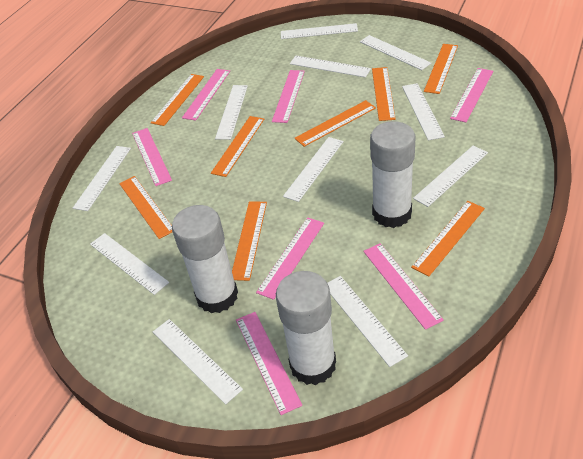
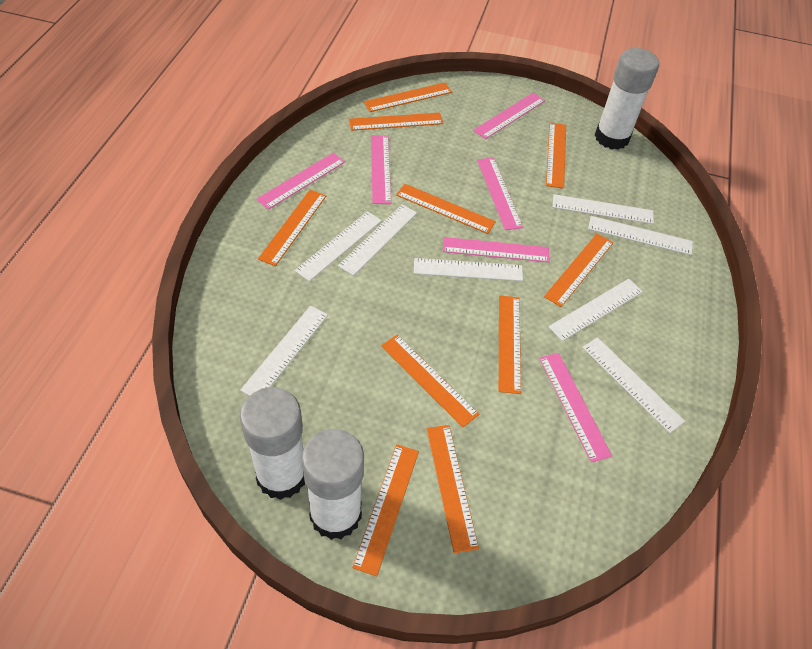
orange ruler: [119,176,172,239] [151,74,204,126] [211,116,264,177] [232,201,267,281] [294,100,376,147] [372,67,396,121] [411,201,485,276] [424,44,458,94] = 8 -> [258,190,326,266] [349,113,443,131] [352,444,419,576] [364,83,452,112] [381,335,479,427] [396,184,496,234] [427,425,479,553] [499,296,521,394] [544,234,613,307] [546,123,566,189] = 10
pink ruler: [132,128,172,186] [182,69,230,121] [236,312,302,415] [256,217,324,300] [272,70,305,123] [363,243,444,330] [450,68,493,122] = 7 -> [256,153,345,210] [371,135,391,204] [443,237,550,262] [473,93,545,139] [477,158,523,230] [539,353,612,463] = 6
white ruler: [73,146,131,211] [90,233,169,295] [153,319,243,404] [215,85,248,140] [281,23,358,39] [283,137,344,202] [290,56,371,78] [327,276,408,367] [360,35,431,70] [402,83,445,140] [413,145,488,207] = 11 -> [240,306,328,396] [295,211,382,281] [338,204,417,276] [414,258,523,281] [548,279,643,341] [553,194,654,224] [582,337,685,433] [588,216,693,255] = 8

